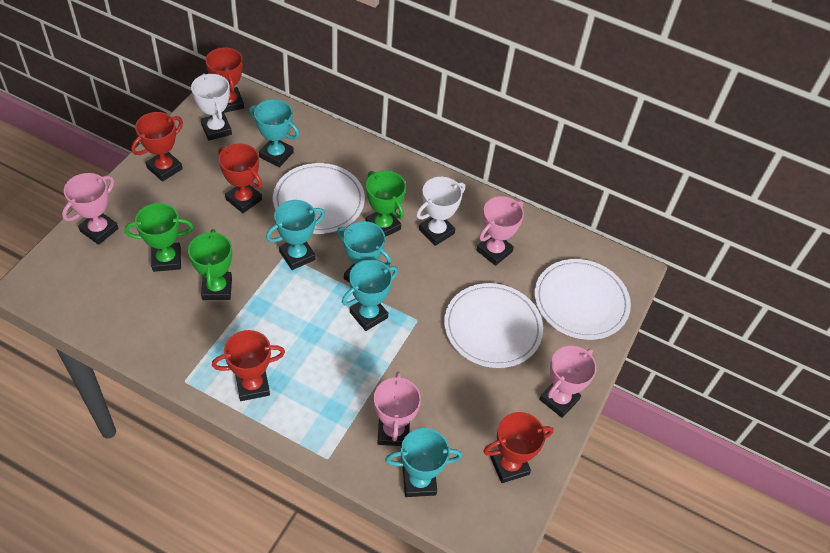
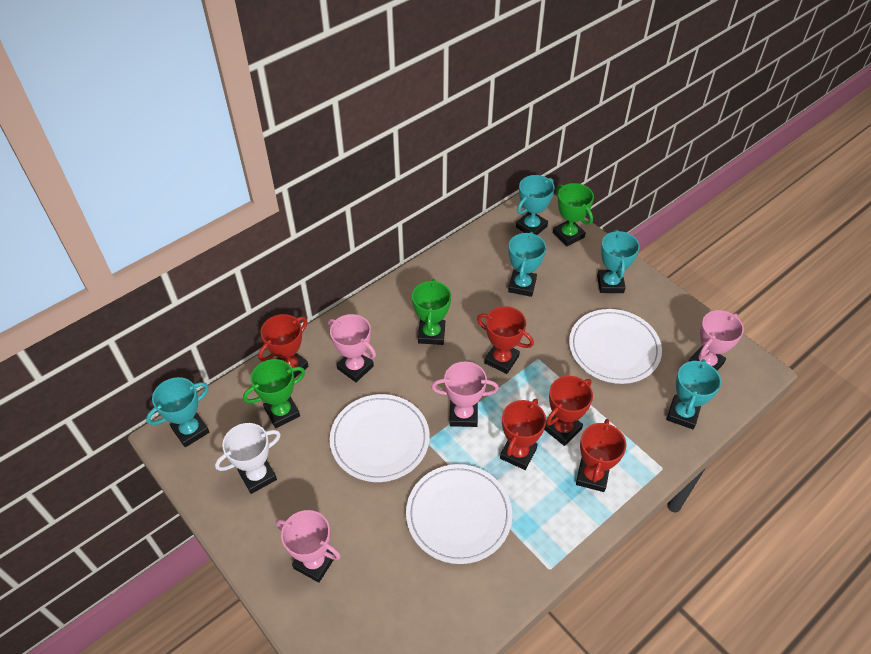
white trophy: [191,74,232,141] [416,177,465,246] = 2 -> [215,423,281,494] = 1

